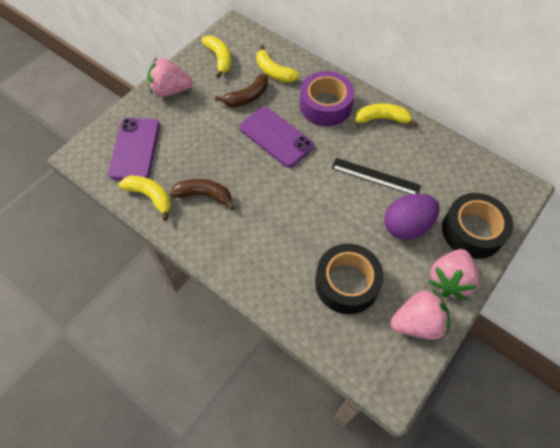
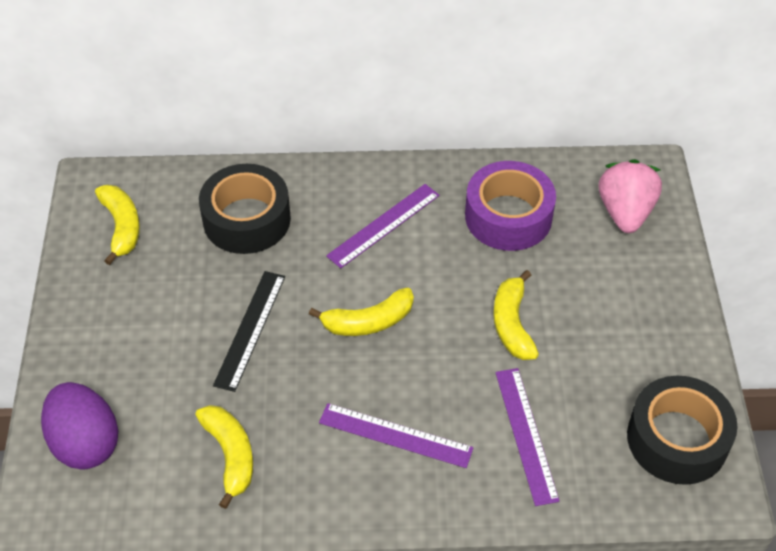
brown banana: [170,179,235,210] [215,73,268,107] = 2 -> none = 0
pink strawberry: [147,58,193,97] [391,289,450,339] [429,249,479,300] = 3 -> [599,159,662,233] = 1
purple phone: [108,118,160,180] [239,107,314,168] = 2 -> none = 0
purple ruler: none = 0 -> [319,403,474,468] [326,184,440,268] [495,368,559,506] = 3

